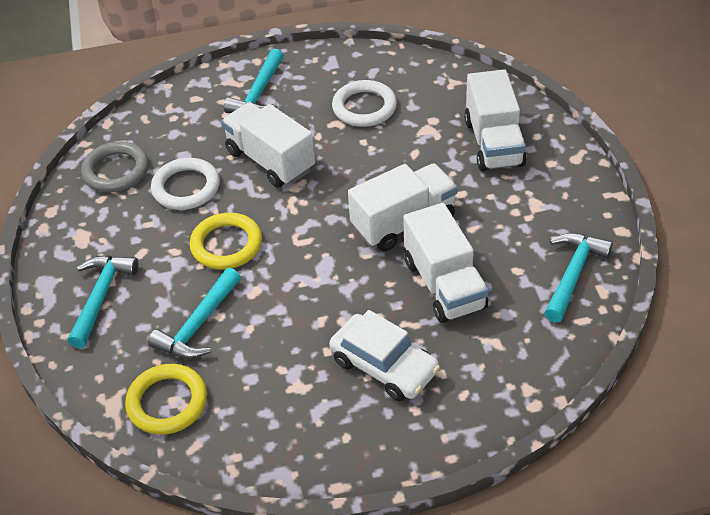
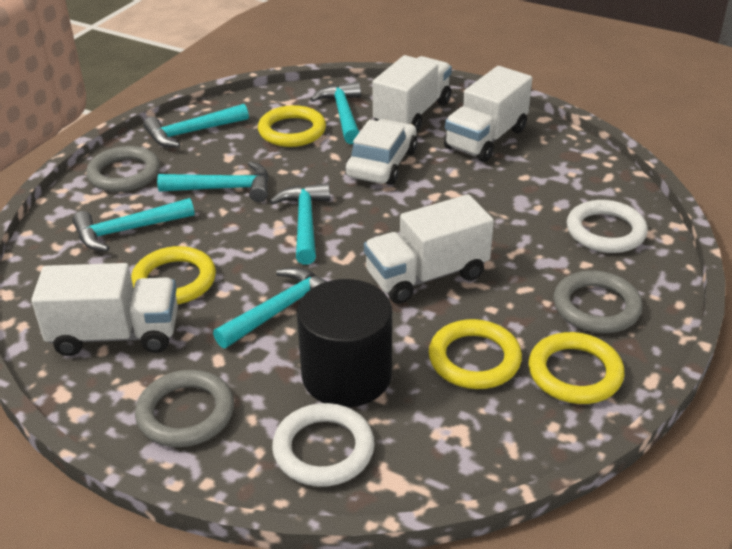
black cylinder: none = 0 -> [297,279,392,407] = 1
grey ring: [81,141,149,192] = 1 -> [86,146,160,192] [135,370,234,447] [553,270,643,333] = 3
turquoise hammer: [67,255,139,348] [148,268,241,359] [224,49,284,113] [544,233,613,323] = 4 -> [72,198,195,251] [143,104,249,148] [157,161,269,202] [213,267,327,348] [270,183,330,265] [310,82,361,144] = 6
yellow ring: [125,364,207,435] [190,213,262,270] = 2 -> [131,246,216,304] [258,105,326,147] [429,319,522,389] [528,332,624,404] = 4

